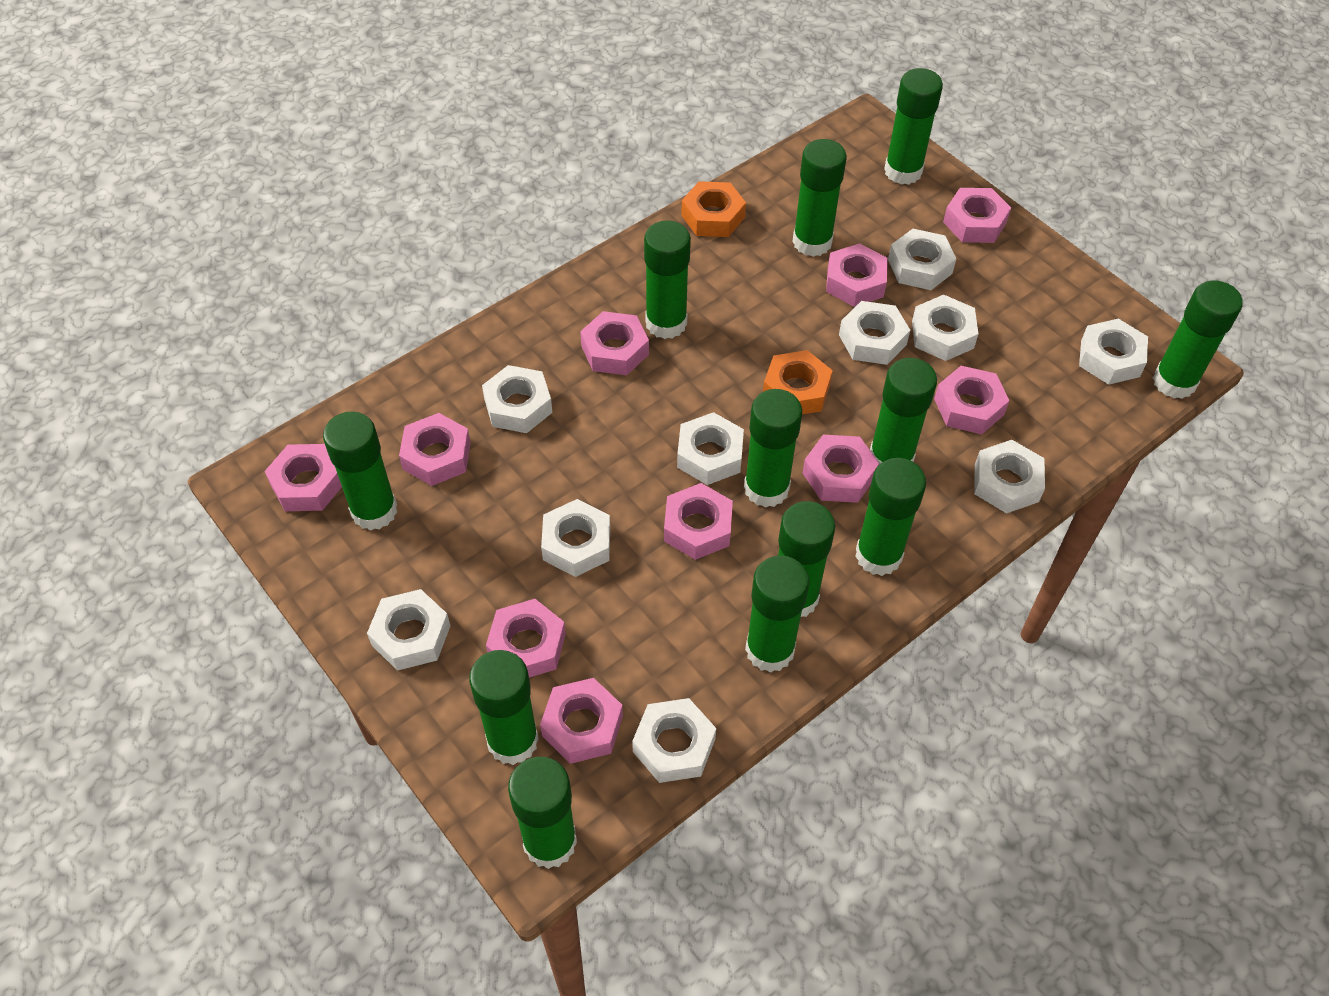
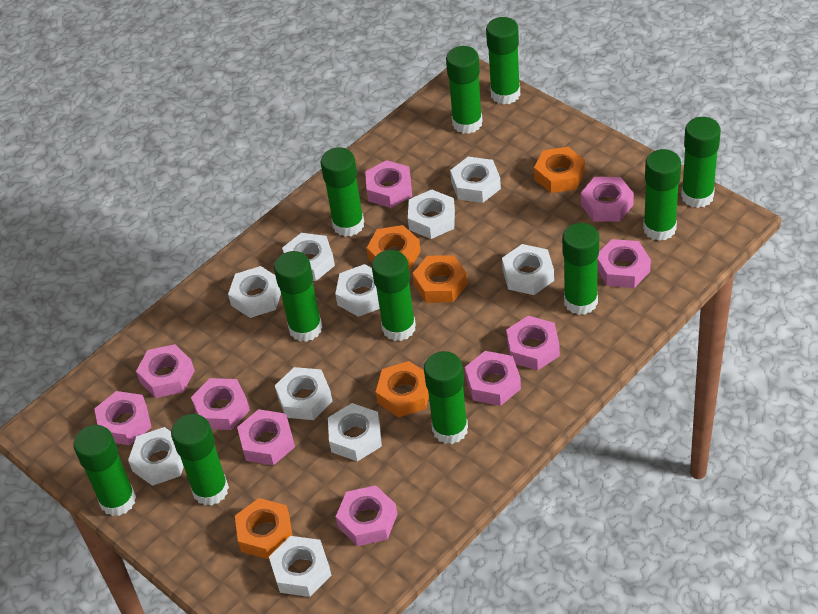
green glue stick: [323,412,397,531] [469,650,539,765] [508,757,577,869] [644,220,691,339] [744,389,802,508] [745,555,809,673] [778,501,835,617] [792,139,847,257] [855,458,926,576] [870,358,937,465] [884,68,943,185] [1153,280,1243,399] = 12 -> [73,425,136,516] [171,414,229,506] [274,251,322,342] [320,148,364,237] [371,250,416,341] [424,351,468,444] [446,46,483,134] [486,17,520,105] [562,223,599,315] [643,149,681,241] [681,117,721,208] = 11
orange nut: [681,181,746,237] [763,350,833,414] = 2 -> [235,498,293,559] [367,225,421,270] [376,361,429,418] [412,255,468,303] [534,147,585,193] = 5

